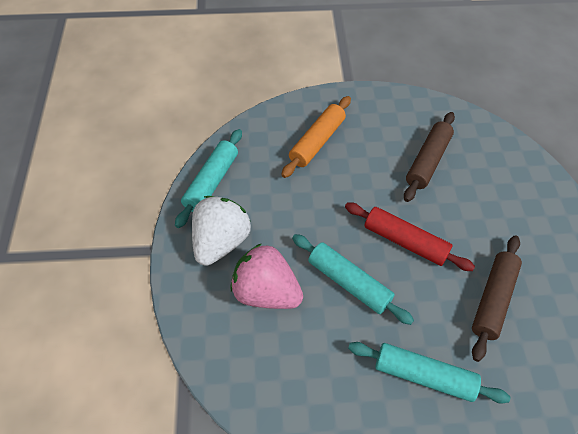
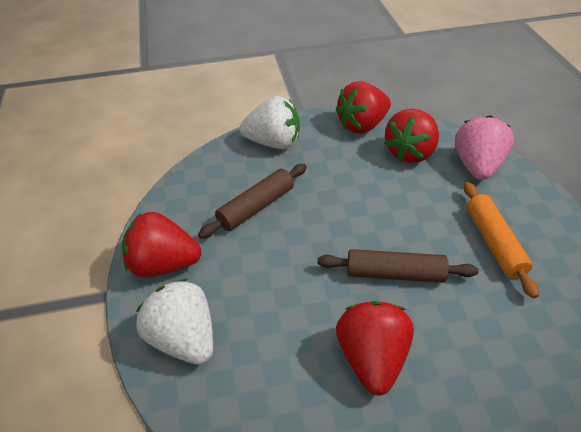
red rolling pin: [345,202,475,271] = 1 -> none = 0
red strawberry: none = 0 -> [122,212,201,278] [336,82,391,134] [336,301,414,396] [384,109,439,163] = 4
turquoise rolling pin: [175,129,242,228] [292,234,414,325] [348,342,510,404] = 3 -> none = 0
white strawberry: [192,196,251,266] = 1 -> [136,279,213,365] [240,96,300,149] = 2

